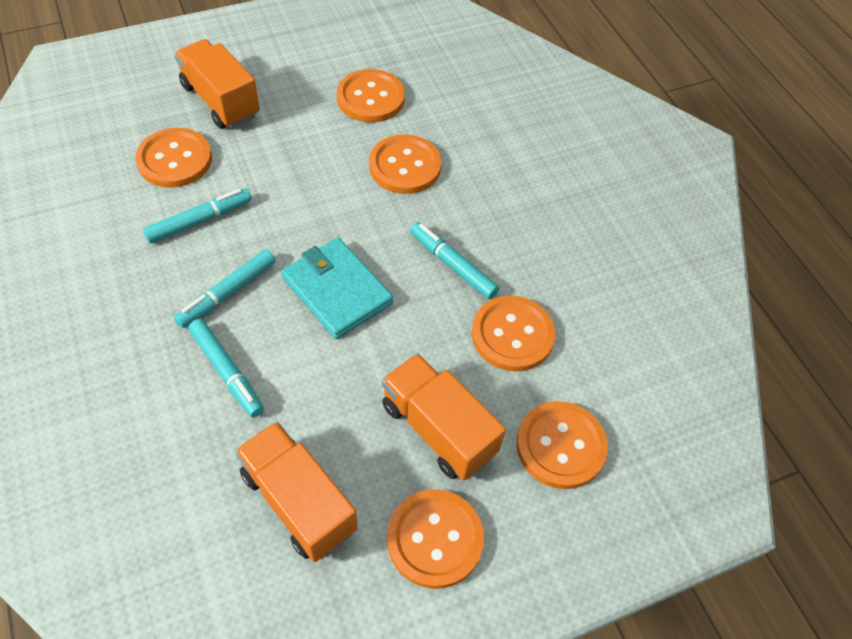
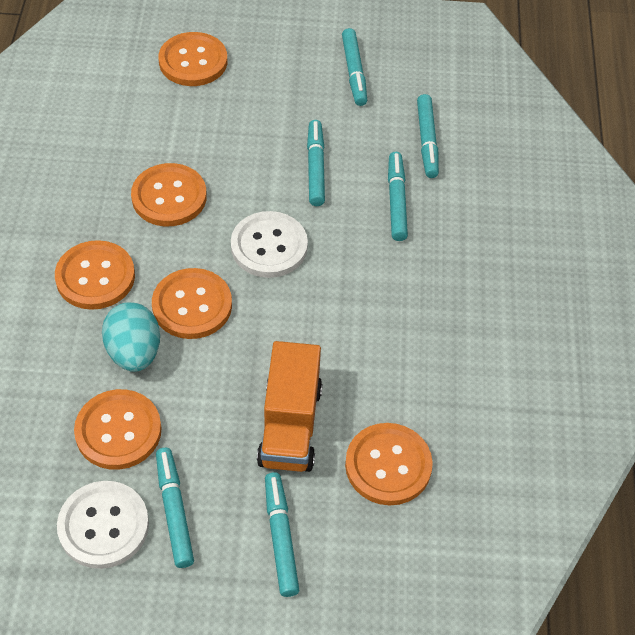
orange truck: [174,39,260,129] [235,421,358,562] [382,353,506,481] = 3 -> [257,341,322,472] = 1
turquoise egg: none = 0 -> [102,302,160,372] = 1
turquoise marker: [143,188,251,243] [174,249,275,328] [189,319,264,418] [410,222,499,299] = 4 -> [156,448,194,568] [265,472,299,597] [307,120,325,206] [342,28,367,106] [388,152,408,241] [417,94,439,178] = 6
turquoise wallet: [282,238,393,339] = 1 -> none = 0
white button: none = 0 -> [57,481,149,569] [231,211,308,278] = 2

